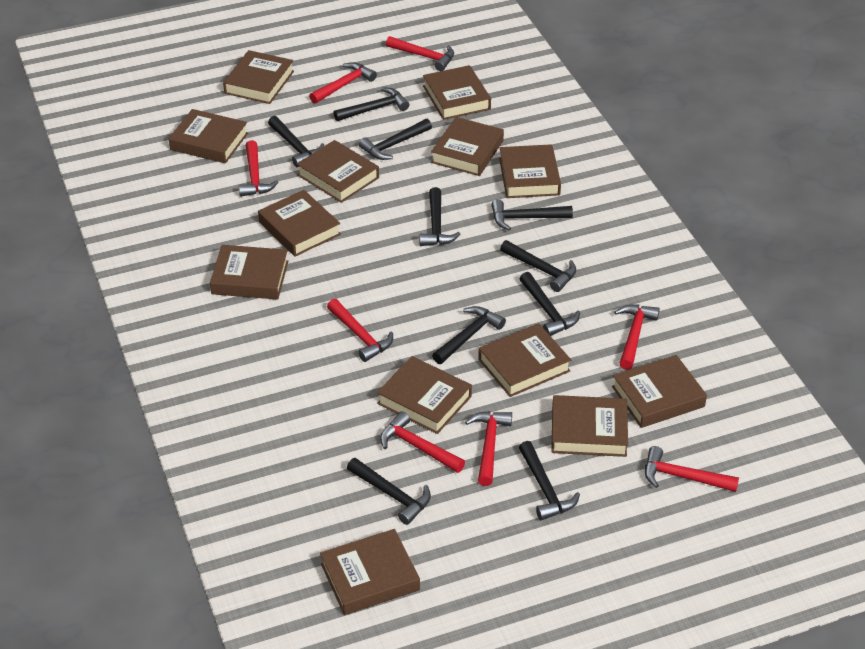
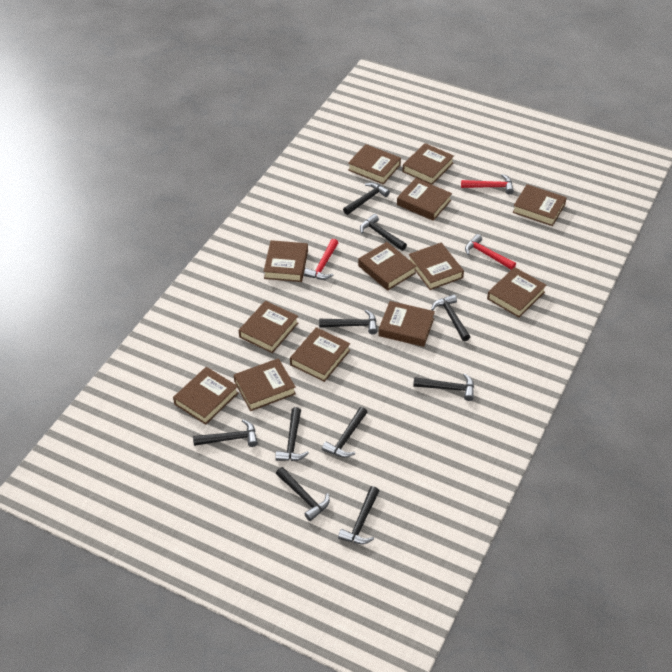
red hammer: [239,140,279,197] [309,62,377,104] [327,299,393,362] [380,411,465,473] [386,36,454,71] [465,411,512,486] [614,304,660,370] [645,446,739,492] = 8 -> [304,239,338,280] [461,174,514,195] [465,234,516,270] = 3

